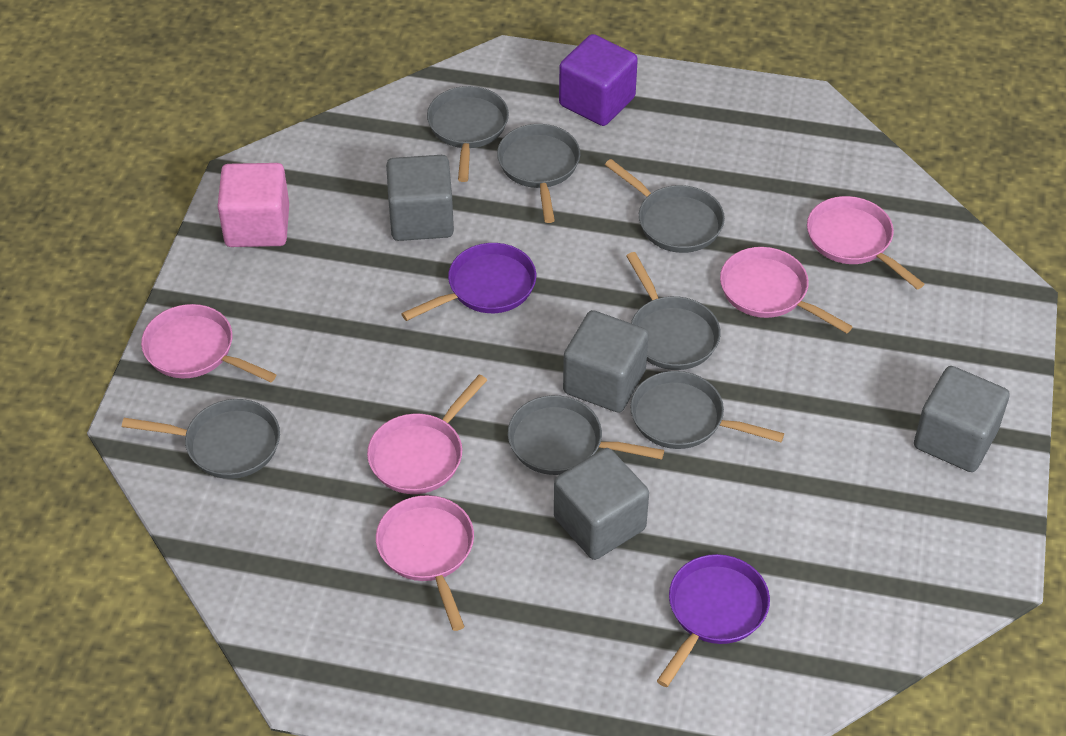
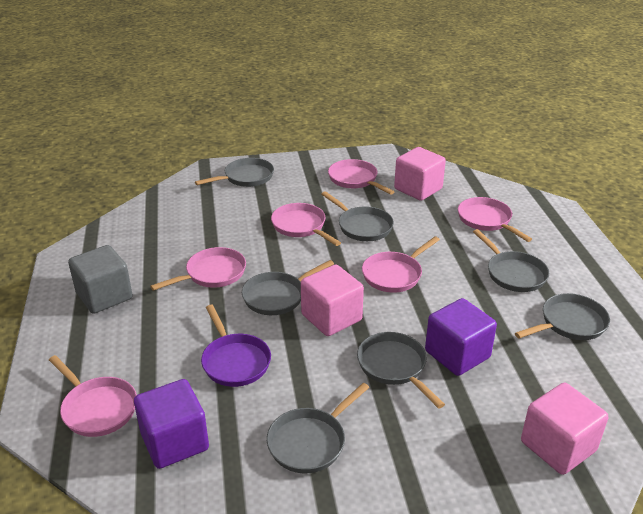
grey cube: [386,155,454,241] [554,448,649,560] [563,310,649,413] [914,366,1010,472] = 4 -> [68,245,133,314] = 1
pink cube: [217,163,289,247] = 1 -> [301,264,364,336] [394,147,446,201] [521,383,608,475] = 3
pink pan: [141,304,277,382] [367,374,487,494] [376,495,474,631] [720,247,853,334] [807,196,924,290] = 5 -> [49,355,137,437] [150,247,246,291] [271,203,341,246] [328,159,394,195] [362,236,440,293] [458,197,532,242] = 6
purple cube: [559,34,638,126] = 1 -> [134,379,209,469] [425,298,497,376] = 2
purple pan: [401,243,536,321] [657,554,770,687] = 2 -> [201,305,271,387] = 1

